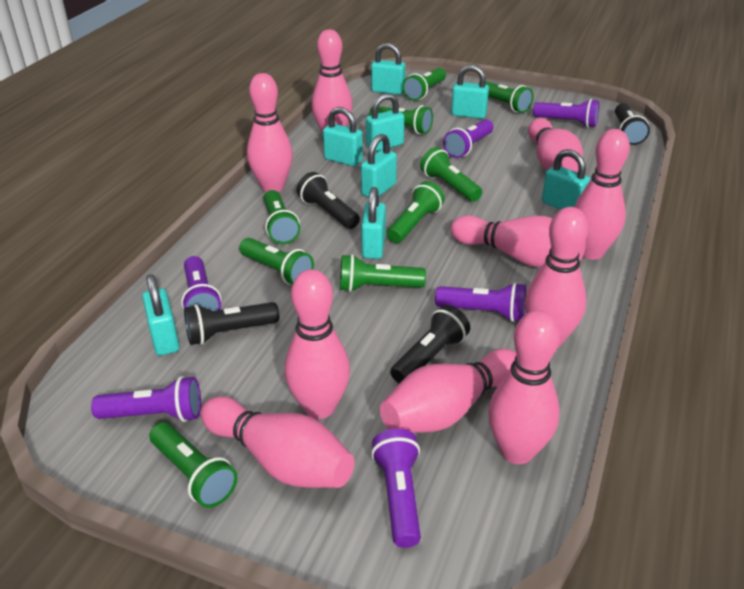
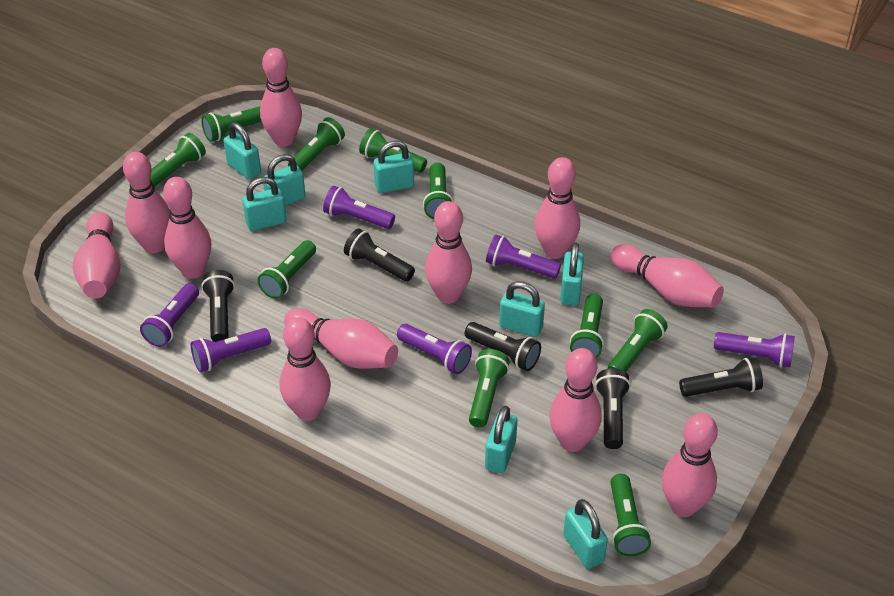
black flashlight: [184,302,279,345] [297,172,360,229] [390,305,470,383] [615,103,650,145] = 4 -> [201,270,235,342] [344,228,415,282] [465,322,541,371] [595,368,631,449] [679,358,763,397] = 5
green flashlight: [150,422,237,508] [239,238,314,285] [264,190,300,244] [340,254,426,292] [369,105,433,134] [387,181,445,243] [402,68,446,101] [420,147,482,202] [478,81,533,113] = 9 -> [151,133,206,187] [201,106,262,142] [257,240,316,299] [288,117,345,171] [359,128,427,173] [423,163,454,219] [469,349,510,428] [570,294,604,358] [608,309,668,372] [610,474,651,557] = 10
pink bowling pin: [201,396,355,488] [247,73,293,192] [284,269,350,419] [312,29,353,134] [380,349,516,433] [451,215,586,267] [488,310,560,464] [525,207,588,348] [528,118,583,172] [574,129,630,260] = 10 -> [73,212,120,299] [123,152,170,253] [163,177,211,279] [260,48,302,147] [280,317,331,421] [284,308,398,369] [425,201,472,304] [535,157,580,259] [549,348,602,452] [610,244,724,308] [662,413,718,517] = 11

